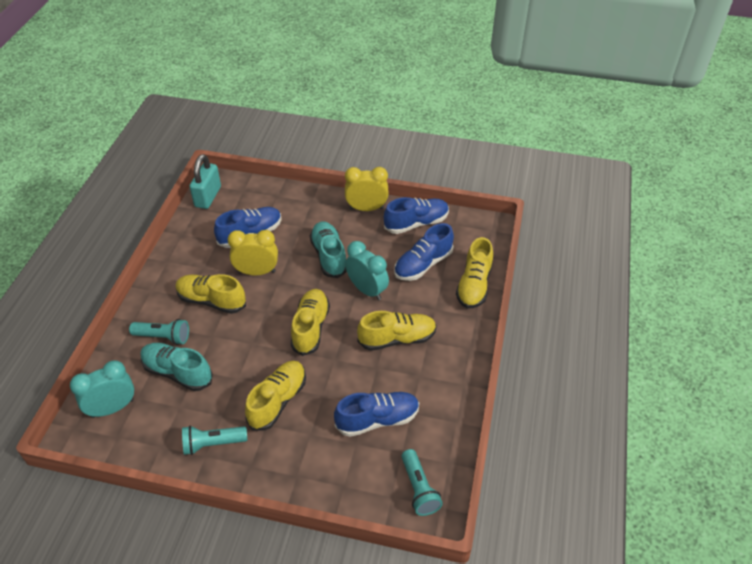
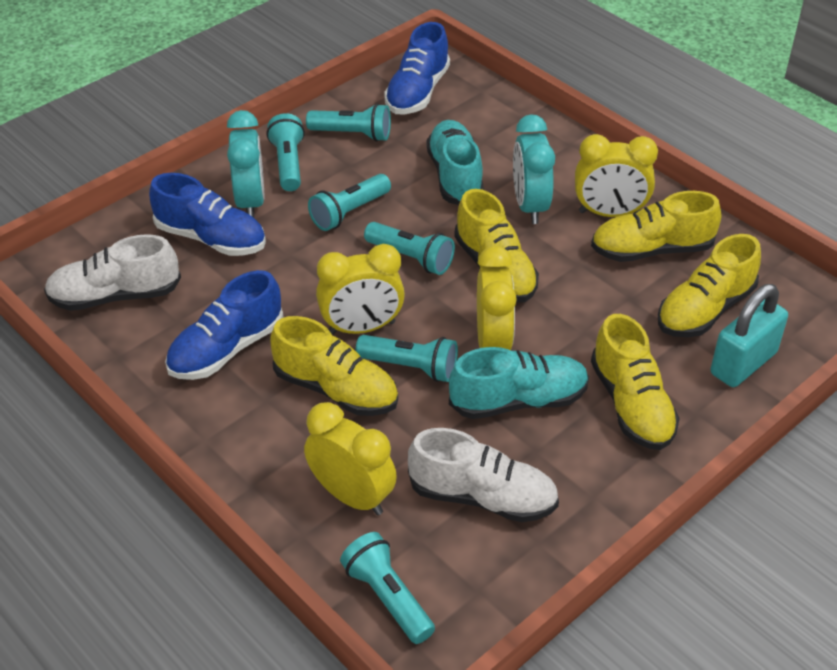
blue shoe: [214,207,282,248] [334,392,419,437] [384,197,449,234] [394,223,454,281] = 4 -> [149,173,266,256] [165,270,284,380] [384,22,450,114] = 3
turquoise flashlight: [129,319,189,345] [182,426,247,455] [401,449,443,516] = 3 -> [266,113,305,191] [306,103,391,142] [308,174,391,231] [340,532,435,644] [356,335,458,382] [364,222,455,275] = 6
white shoe: none = 0 -> [44,234,181,311] [408,428,559,522] = 2
yellow clock: [228,230,278,275] [345,167,389,211] = 2 -> [304,402,397,515] [316,244,405,335] [477,246,517,350] [575,134,658,217] = 4

